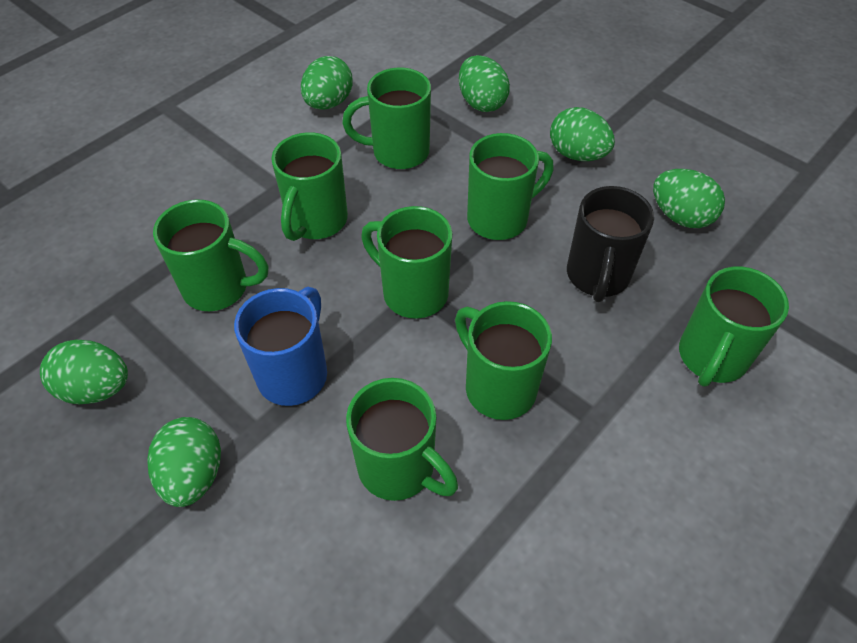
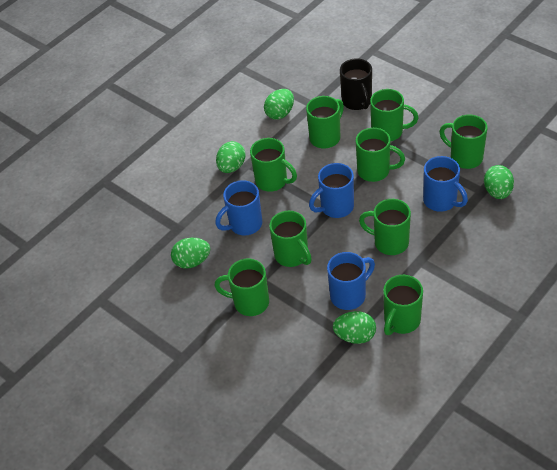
blue mug: [234,287,327,406] = 1 -> [215,180,262,236] [309,163,354,218] [327,252,375,310] [423,156,468,212] = 4
green egg: [40,340,128,404] [147,417,221,507] [301,56,352,110] [459,55,510,112] [550,107,615,161] [653,169,725,228] = 6 -> [171,238,210,269] [216,141,246,173] [264,89,294,120] [333,311,376,344] [484,165,514,199] = 5
green mug: [153,199,268,311] [271,132,348,241] [342,67,431,169] [346,378,458,501] [361,206,452,319] [455,301,552,420] [467,133,554,240] [679,266,789,387] = 8 -> [215,259,269,316] [250,138,297,192] [269,211,312,267] [306,96,344,148] [356,128,405,182] [359,199,411,255] [370,89,418,141] [383,275,423,335] [440,114,487,169] = 9

